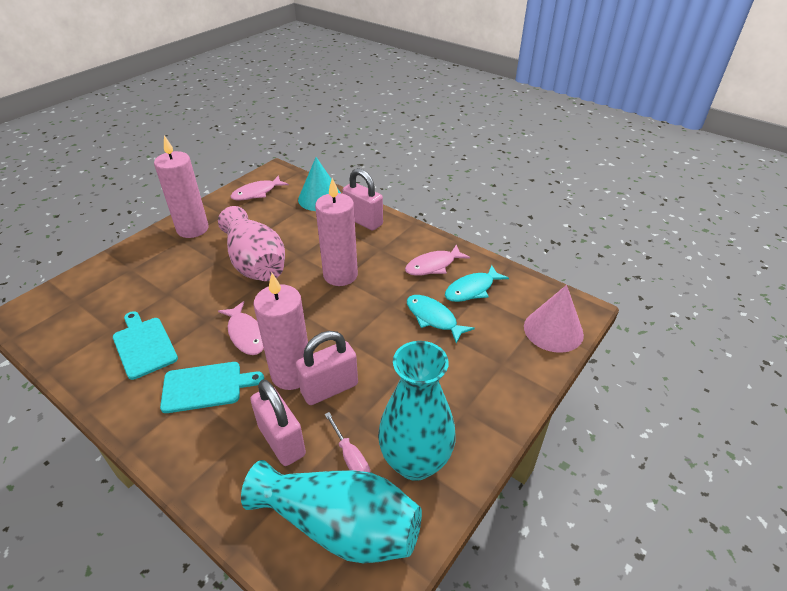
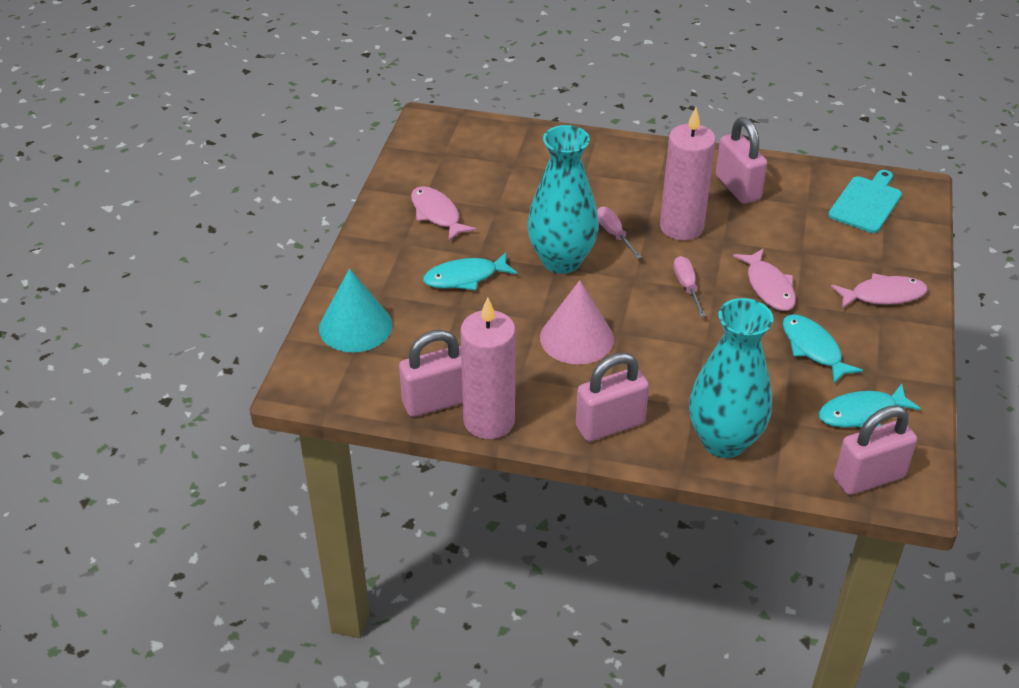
pink candle: [154,135,208,238] [254,273,308,390] [315,178,358,286] = 3 -> [460,297,516,439] [660,108,716,240] = 2
pink padlock: [250,379,306,466] [296,331,358,405] [343,168,383,231] = 3 -> [399,330,463,417] [576,353,649,442] [716,117,767,204] [834,405,917,495] = 4
pink screwdriver: [325,412,370,472] = 1 -> [597,207,642,259] [673,256,706,317] = 2
pink vase: [218,206,285,281] = 1 -> none = 0
turquoise cutting board: [113,311,178,380] [160,362,264,413] = 2 -> [828,170,902,233] = 1
turquoise fish: [407,295,475,344] [445,265,509,302] = 2 -> [423,252,517,290] [783,314,863,384] [818,384,921,427] = 3

